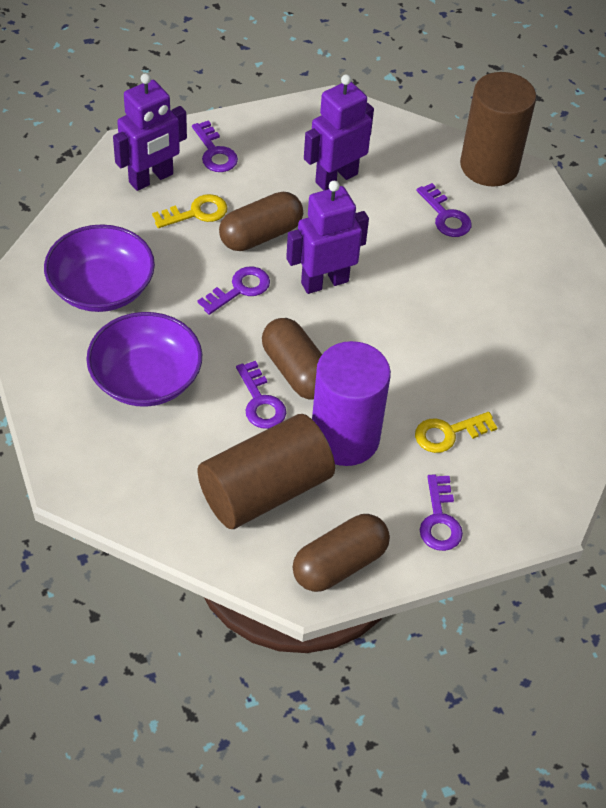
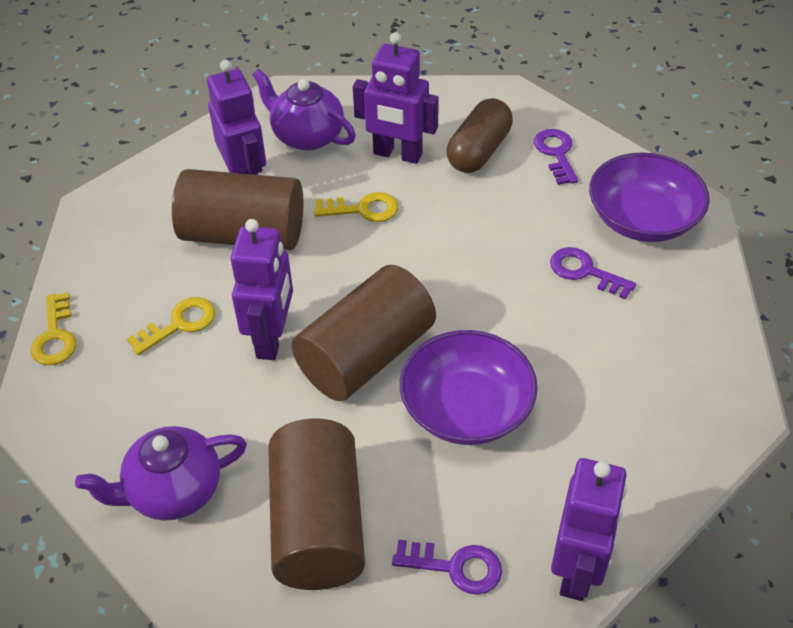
brown capsule: [219,192,303,251] [262,318,322,399] [293,514,390,592] = 3 -> [447,98,513,173] = 1
brown cylinder: [198,414,335,529] [460,72,536,187] = 2 -> [172,169,303,250] [268,418,365,590] [292,265,436,401] = 3
purple cylinder: [312,341,391,466] = 1 -> none = 0
purple key: [192,120,238,172] [198,267,270,315] [236,361,286,429] [416,183,472,237] [420,475,463,551] = 5 -> [392,539,502,595] [534,129,578,185] [550,247,636,299] = 3
purple robot: [113,73,187,191] [286,181,369,294] [304,74,374,190] = 3 -> [207,60,266,175] [231,219,293,360] [353,32,439,164] [551,458,627,601] = 4
purple teapot: none = 0 -> [75,426,247,520] [252,69,356,151] = 2
yellow key: [152,194,227,228] [415,412,498,453] = 2 -> [31,292,77,365] [127,297,215,355] [314,192,398,222] = 3

